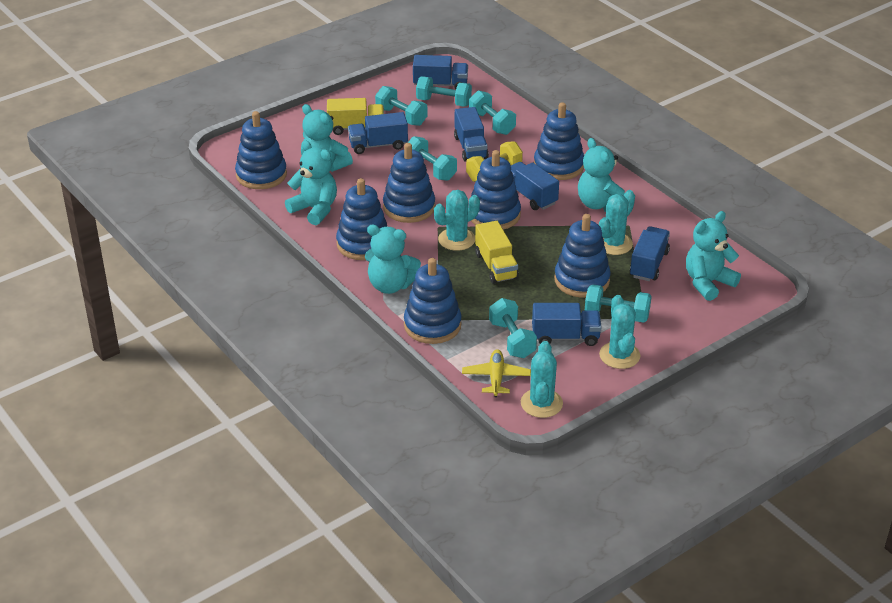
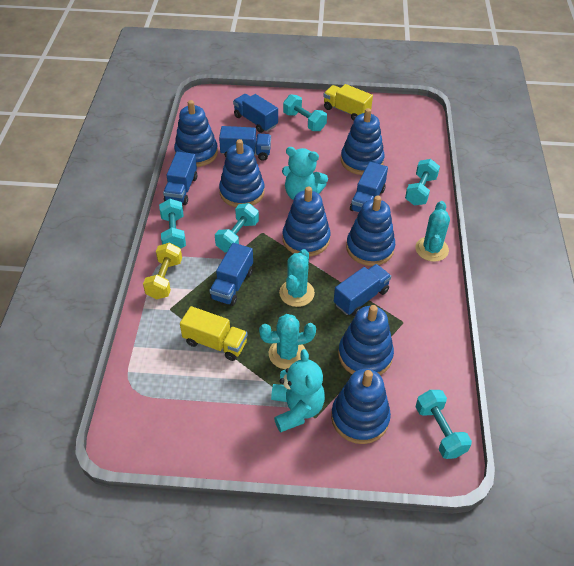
turquoise cactus: [434,190,480,251] [521,341,563,418] [599,190,635,255] [599,295,640,369] = 4 -> [259,314,316,369] [279,249,315,307] [415,201,450,262] = 3
turquoise dumbbell: [375,86,428,126] [408,136,457,181] [416,77,472,106] [469,90,516,135] [489,298,537,358] [585,284,652,323] = 6 -> [159,199,186,249] [215,203,259,252] [283,94,327,131] [405,159,440,206] [415,390,472,459] = 5
turquoise teddy bear: [285,140,337,225] [301,104,353,172] [365,225,421,294] [578,138,625,212] [686,211,741,301] = 5 -> [271,349,325,433] [282,147,328,200] = 2
yellow plane: [462,350,531,397] = 1 -> none = 0

